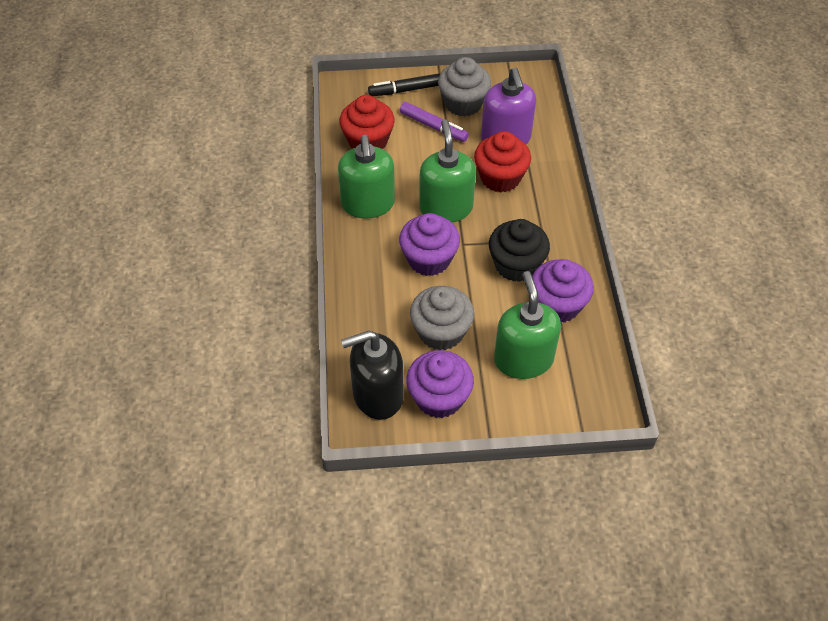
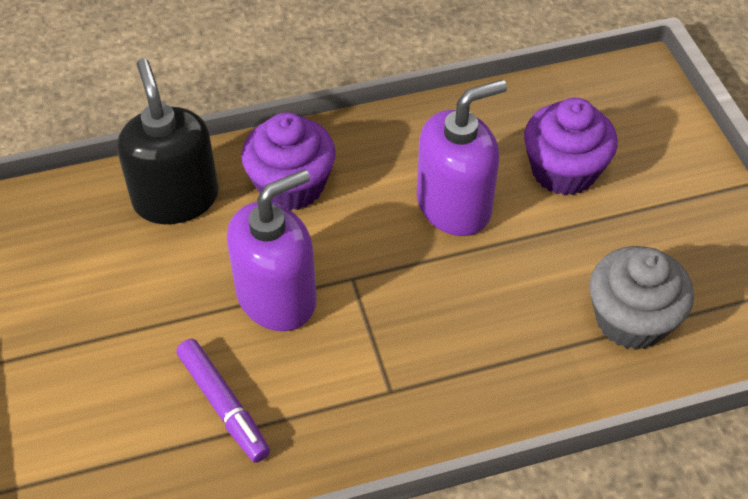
black cupcake: [489,219,550,282] = 1 -> none = 0
black marker: [368,73,440,96] = 1 -> none = 0
green soap dispenser: [338,135,395,219] [419,120,476,223] [494,271,561,379] = 3 -> none = 0
grey cupcake: [410,286,474,350] [438,57,491,116] = 2 -> [590,246,694,350] = 1
purple cupcake: [399,213,460,276] [406,350,474,418] [532,259,594,323] = 3 -> [241,112,336,211] [524,98,618,195] = 2
purple soap dispenser: [481,68,536,144] = 1 -> [227,169,317,331] [417,79,507,236] = 2
red cupcake: [339,95,395,149] [474,131,531,193] = 2 -> none = 0

